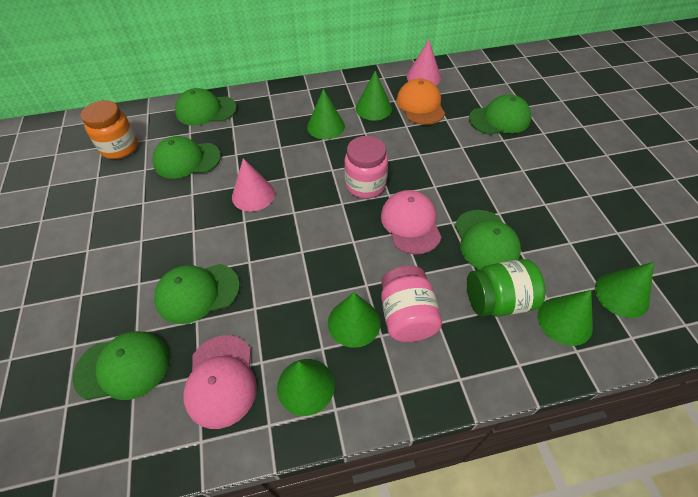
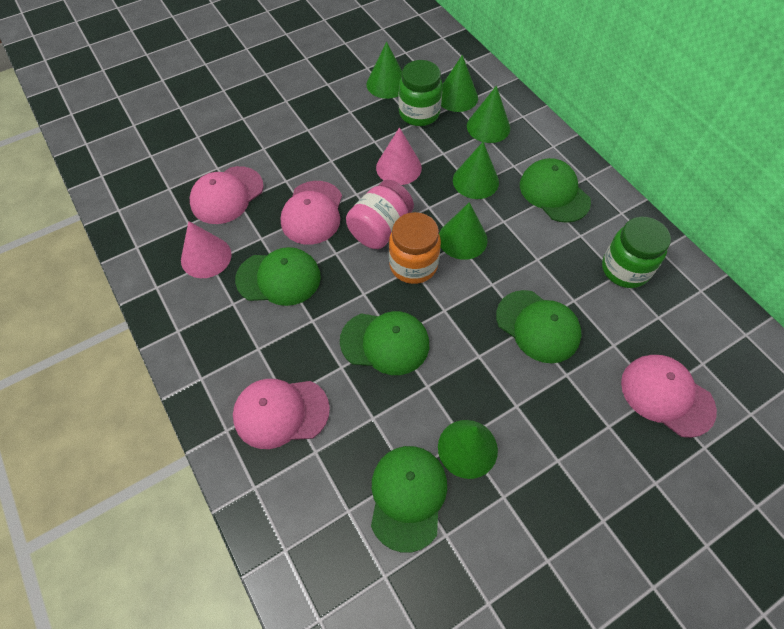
green cap: [72,331,169,400] [152,136,221,179] [154,264,240,324] [175,88,237,126] [455,210,521,270] [469,95,531,135] = 6 -> [235,247,321,306] [340,311,429,375] [371,446,447,553] [496,290,582,363] [520,158,591,223] = 5
green jar: [467,259,545,317] = 1 -> [398,60,443,126] [602,217,671,288] = 2
orange cap: [396,78,445,125] = 1 -> none = 0
pink cap: [183,335,257,429] [381,190,442,254] = 2 -> [190,166,264,224] [233,379,330,449] [281,181,342,245] [621,355,717,438] = 4
pink jar: [344,136,388,198] [381,266,442,342] = 2 -> [346,180,414,249] = 1

